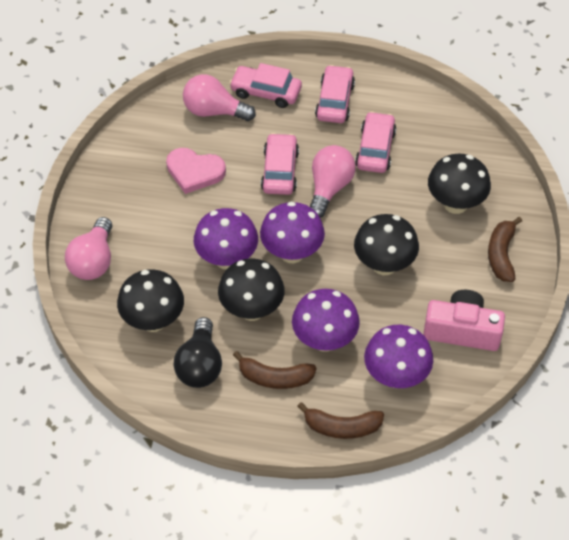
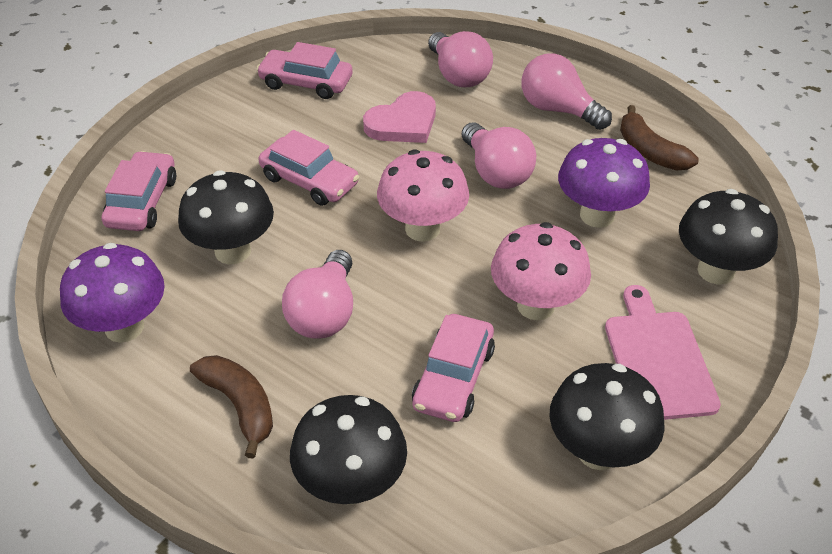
black light bulb: [173,317,222,388] = 1 -> none = 0
brown banana: [233,351,317,389] [297,402,384,439] [488,217,522,282] = 3 -> [190,355,273,459] [620,105,699,171] = 2
pink camera: [423,290,505,351] = 1 -> none = 0
pink cutting board: none = 0 -> [605,285,721,420] = 1
pink light bulb: [65,217,112,280] [183,74,256,121] [310,145,356,218] = 3 -> [282,250,353,339] [428,31,493,87] [462,122,536,189] [521,53,612,130] = 4
pink mushroom: none = 0 -> [377,150,469,242] [491,222,591,320] = 2
purple mushroom: [194,208,258,269] [260,202,325,263] [292,289,360,352] [364,325,433,388] = 4 -> [60,243,165,343] [558,138,650,228] = 2

